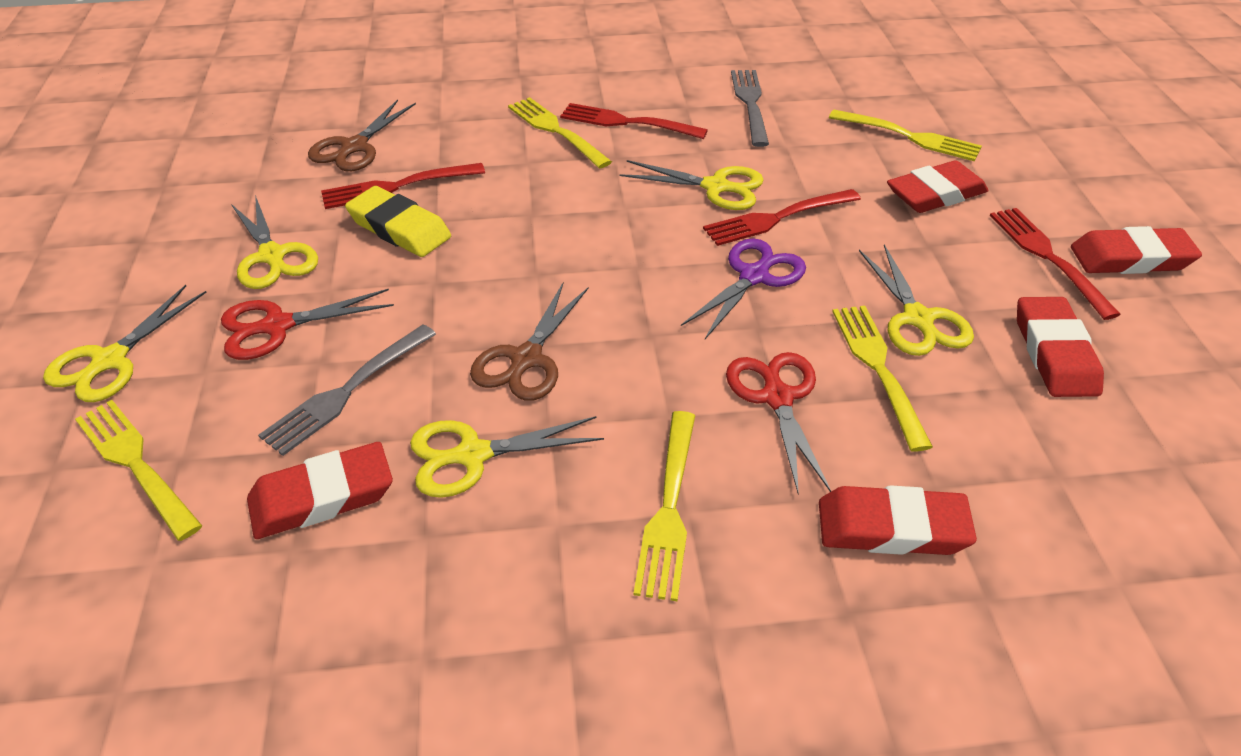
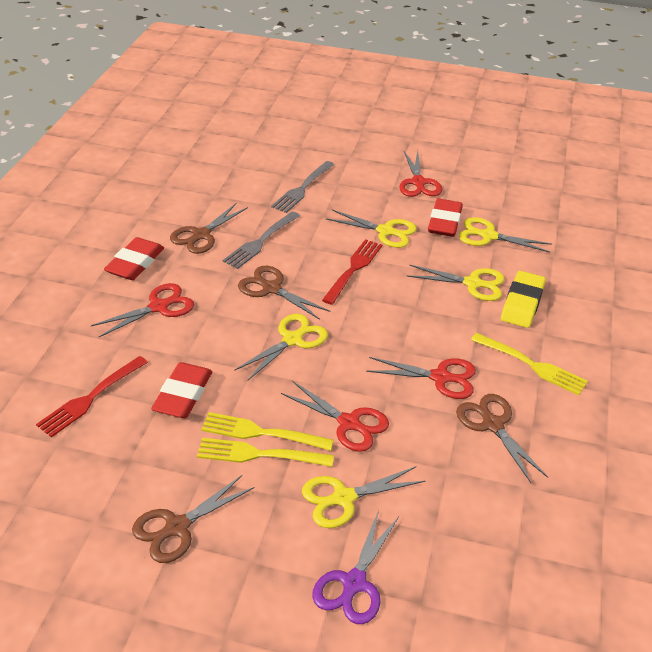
brown scissors: [308,100,416,171] [470,283,588,401] = 2 -> [132,475,255,563] [170,203,248,254] [238,266,330,320] [456,394,548,483] = 4
red eraser: [247,442,393,539] [819,485,977,555] [887,160,989,213] [1017,297,1104,397] [1071,226,1202,274] = 5 -> [104,237,164,280] [151,362,212,418] [428,199,463,237] = 3
red fork: [321,163,485,209] [560,103,708,139] [703,189,861,246] [990,208,1121,320] = 4 -> [36,356,148,438] [322,239,382,305] = 2
red scissors: [221,289,394,360] [726,352,831,494] = 2 -> [91,283,194,337] [281,381,389,452] [366,357,476,399] [399,151,442,197] = 4
yellow fork: [75,400,202,541] [508,97,612,169] [633,411,695,601] [829,109,982,161] [832,306,933,452] = 5 -> [197,438,334,467] [201,412,334,451] [471,333,588,395] = 3

